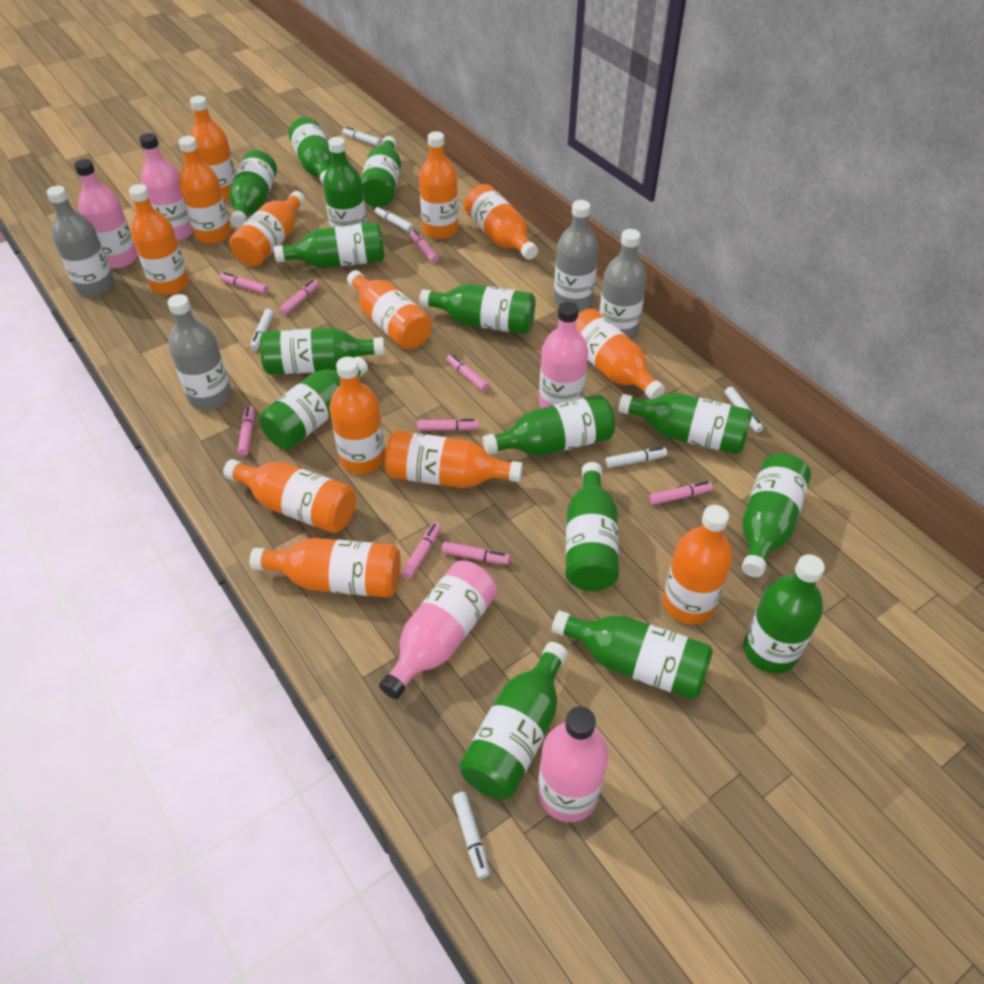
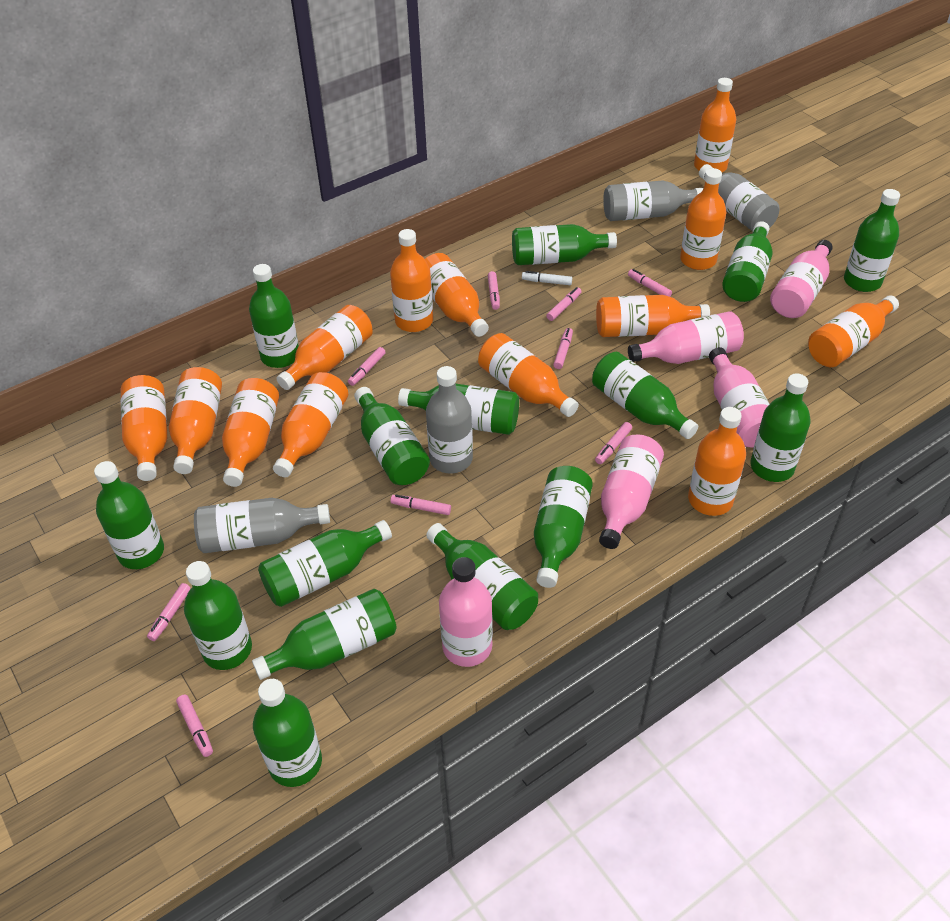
white marker: [250,309,274,351] [342,127,381,146] [375,206,414,232] [453,792,490,879] [605,447,667,468] [725,387,763,433] = 6 -> [522,271,572,285] = 1

